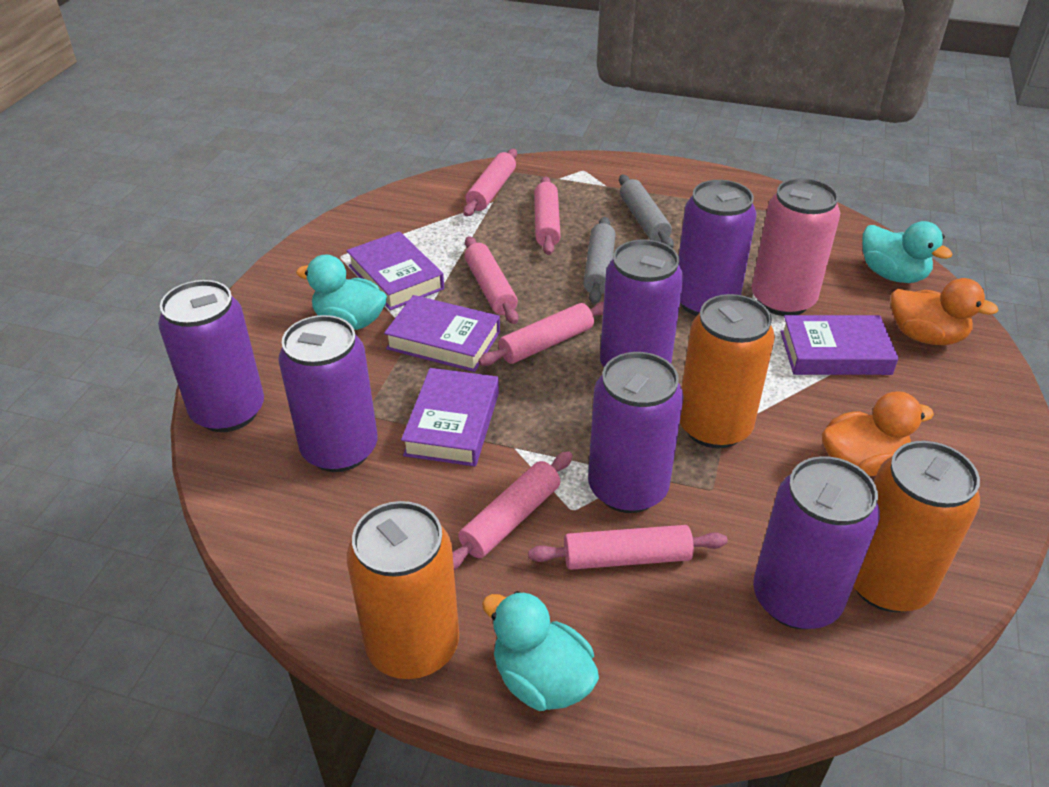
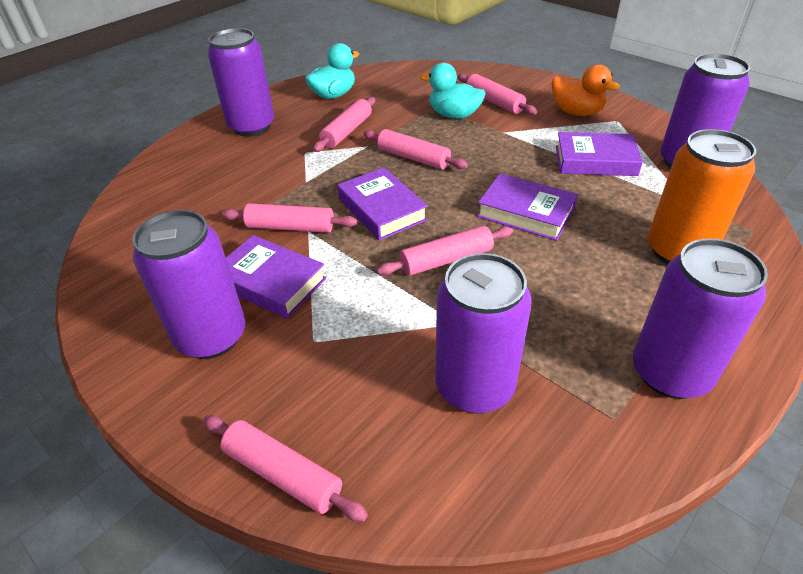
grey rolling pin: [583,217,616,304] [619,175,674,248] = 2 -> none = 0
orange can: [347,501,459,679] [680,294,775,448] [853,441,980,612] = 3 -> [648,129,756,264] = 1
orange duck: [822,391,934,476] [891,278,999,345] = 2 -> [551,64,620,116] = 1
pink can: [752,178,840,316] = 1 -> none = 0
purple can: [158,280,264,432] [278,315,378,472] [588,352,684,513] [600,239,683,367] [679,180,756,316] [753,456,880,629] = 6 -> [132,210,245,359] [208,28,274,137] [435,253,532,414] [633,238,768,399] [660,53,750,169] = 5
turquoise duck: [296,254,387,330] [482,591,599,711] [863,221,952,283] = 3 -> [305,43,359,99] [420,63,486,119] = 2

